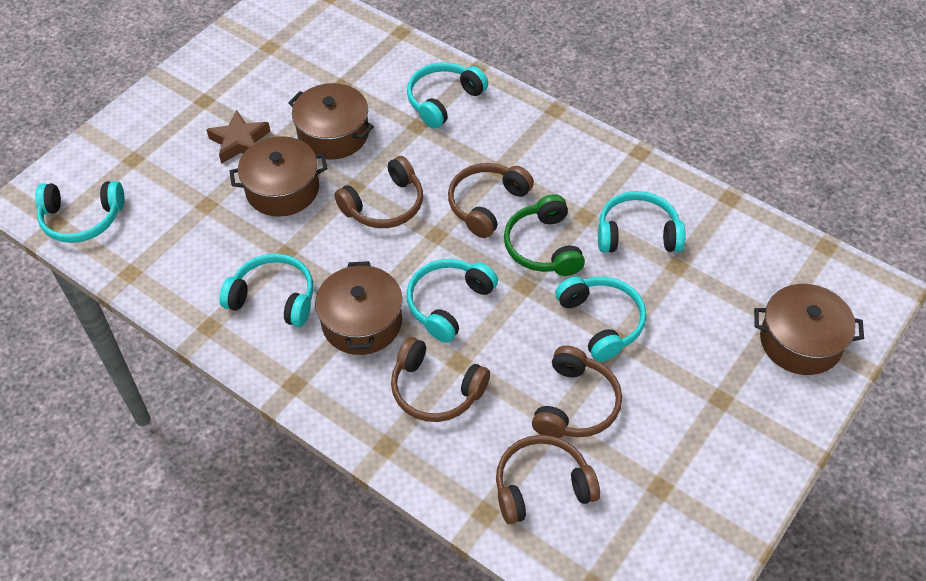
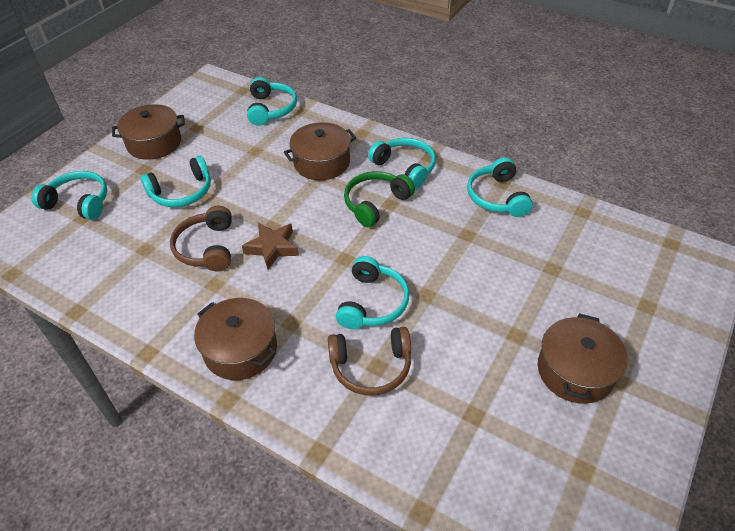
brown headphones: [334,156,423,228] [391,337,490,422] [448,163,534,238] [496,435,600,524] [532,346,622,438] = 5 -> [170,206,232,271] [328,327,411,395] = 2

